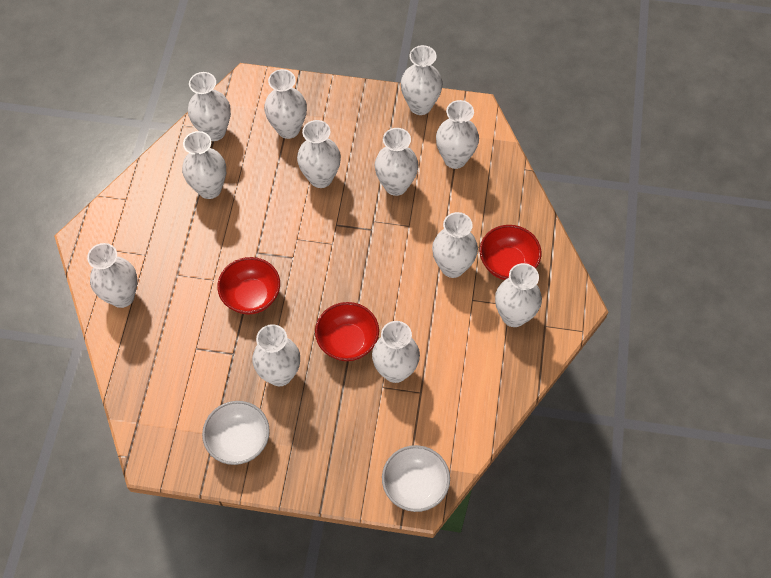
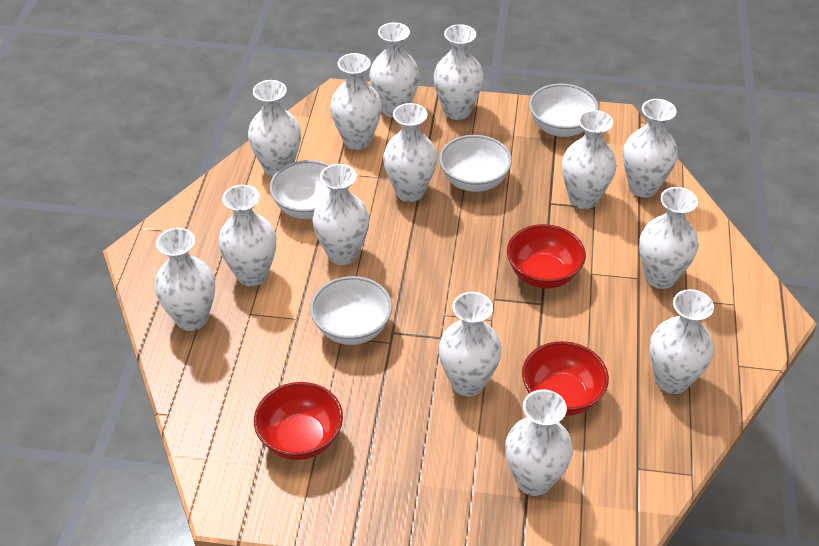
white bowl: [202,401,270,465] [382,445,450,512] = 2 -> [270,160,330,219] [310,276,392,345] [439,135,512,192] [529,84,599,137] = 4
white vase: [87,243,137,308] [182,131,226,199] [188,72,231,141] [252,324,300,386] [264,69,307,139] [297,120,341,188] [372,321,420,383] [375,128,418,196] [401,45,443,115] [432,212,478,278] [436,100,479,169] [495,263,542,327] = 12 -> [154,228,215,331] [218,185,276,286] [248,80,301,177] [312,164,369,265] [330,53,382,150] [369,22,420,118] [383,103,437,202] [434,24,484,120] [439,292,502,396] [505,389,573,496] [562,110,617,209] [623,99,678,197] [639,187,698,289] [649,289,714,394] = 14

